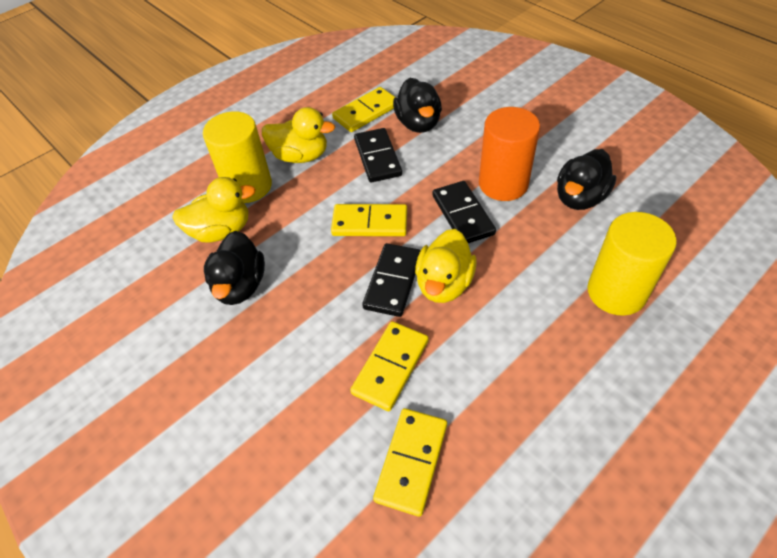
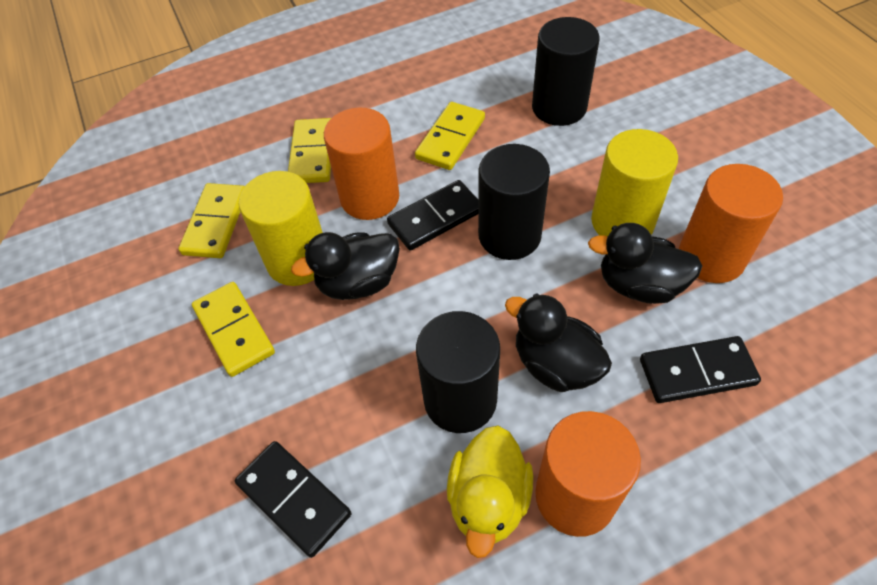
black cylinder: none = 0 -> [416,311,500,433] [478,144,550,260] [532,17,600,126] = 3
orange cylinder: [479,107,540,201] = 1 -> [324,108,399,220] [535,411,641,537] [679,164,783,283] = 3
yellow duck: [172,177,256,243] [262,107,335,163] [415,229,477,303] = 3 -> [447,426,533,558] = 1

